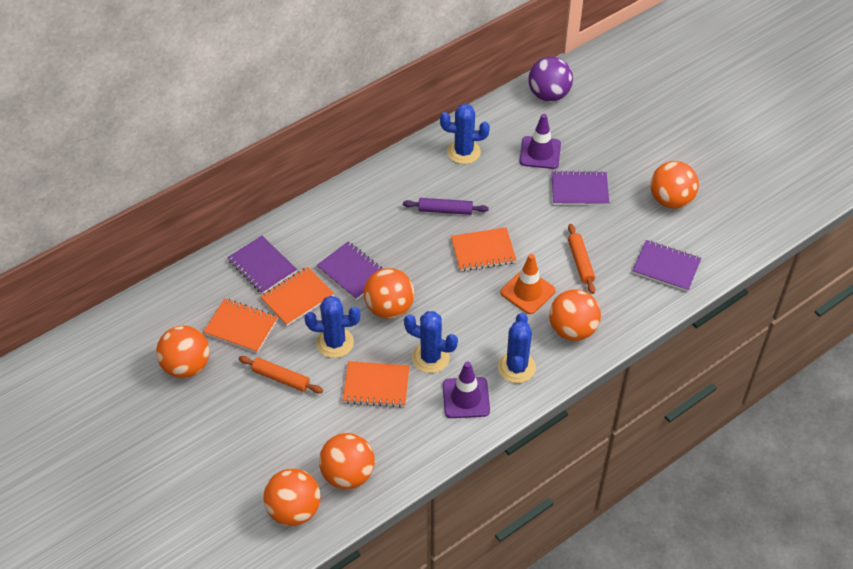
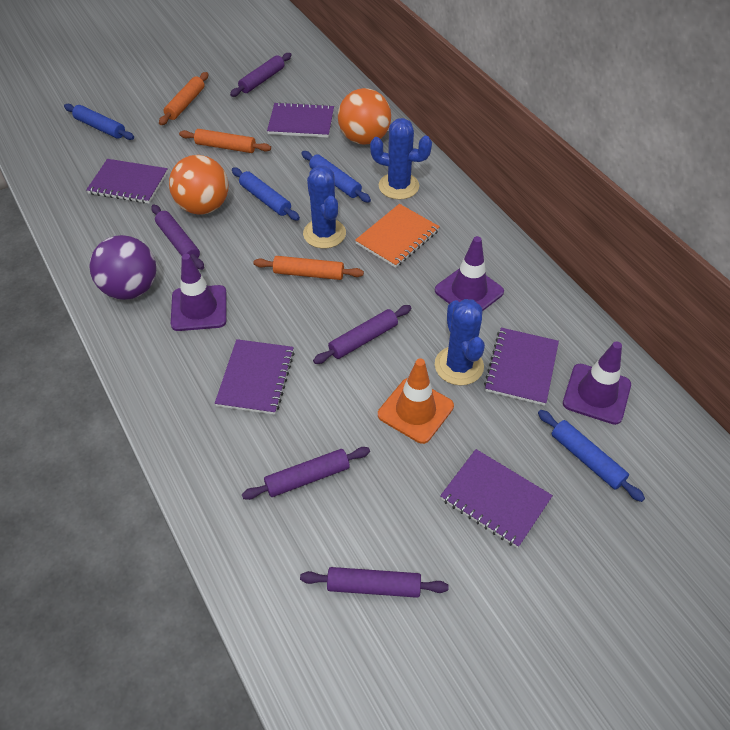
blue cactus: [304,296,360,358] [404,311,458,373] [440,104,490,164] [498,313,536,383] = 4 -> [303,166,346,248] [370,118,432,200] [435,299,485,385] = 3
blue rolling pin: none = 0 -> [64,104,134,140] [232,167,300,221] [301,151,371,202] [538,410,645,502] = 4
orange ball: [156,326,210,378] [264,469,321,526] [319,433,375,489] [364,268,414,319] [549,289,601,341] [650,161,699,209] = 6 -> [169,155,229,215] [338,88,391,145] = 2
orange notebook: [203,298,278,353] [260,267,334,326] [343,361,409,407] [451,227,516,271] = 4 -> [355,204,440,268] = 1
orange rolling pin: [238,356,323,393] [568,224,595,294] = 2 -> [159,72,208,125] [179,129,271,153] [253,256,364,280] = 3
purple notebook: [227,236,297,294] [316,241,382,300] [551,170,609,206] [632,240,701,292] = 4 -> [86,159,168,203] [215,339,295,415] [267,102,334,138] [440,449,553,548] [484,328,559,406] = 5
purple rolling pin: [403,198,489,215] = 1 -> [151,205,204,270] [230,53,292,97] [242,447,370,500] [300,567,449,598] [313,305,411,364] = 5
purple traffic cone: [443,361,490,418] [519,114,561,169] = 2 -> [171,254,227,331] [435,236,504,311] [563,341,631,425] = 3

